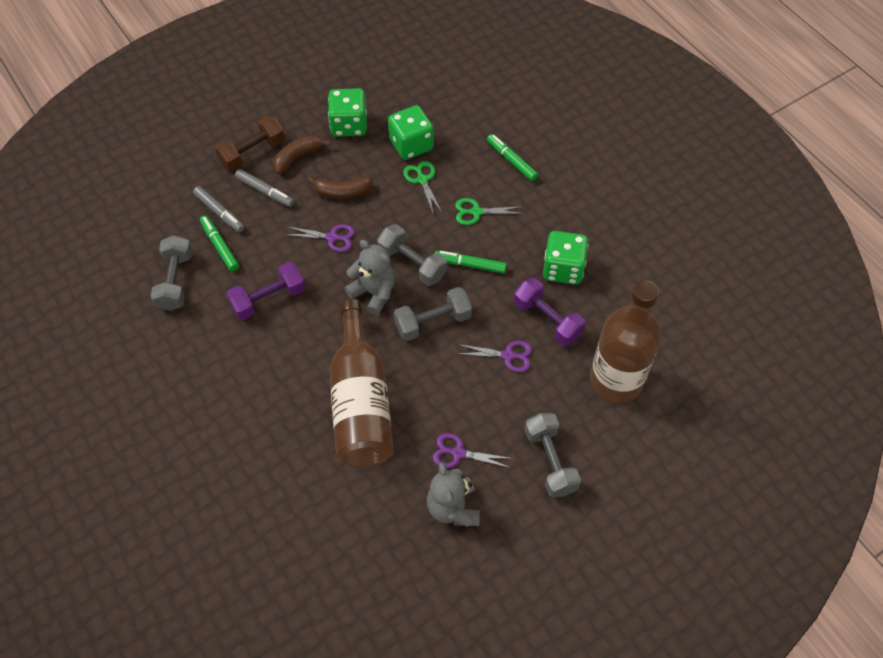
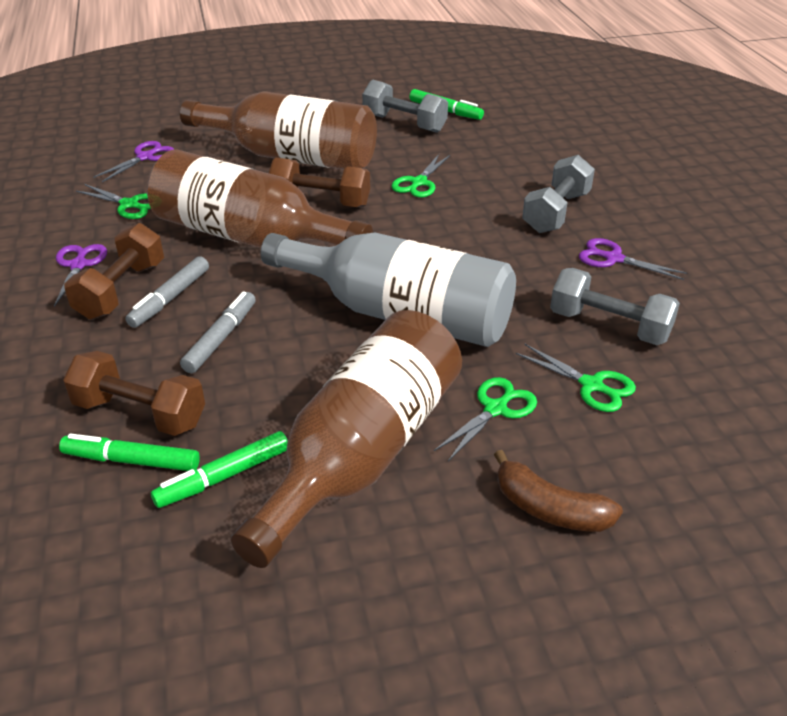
brown banana: [273,135,330,174] [307,176,373,199] = 2 -> [494,450,623,532] = 1
brown bottle: [329,299,394,468] [590,280,661,403] = 2 -> [147,149,373,248] [180,91,377,170] [231,310,462,568] = 3
brown dumbbell: [215,116,285,171] = 1 -> [63,351,205,436] [64,223,164,320] [269,158,370,207] = 3
green dice: [328,88,367,137] [388,105,434,160] [543,231,588,285] = 3 -> none = 0
green scissors: [403,161,442,215] [455,198,524,225] = 2 -> [76,184,151,219] [391,154,450,198] [434,377,537,461] [515,344,636,412] = 4
grey bottle: none = 0 -> [261,232,516,347] = 1
grey dumbbell: [151,235,193,311] [377,224,447,286] [394,287,472,341] [525,413,581,497] = 4 -> [362,80,448,133] [522,155,595,233] [550,268,680,345] = 3
grey teddy bear: [344,240,395,315] [427,463,480,527] = 2 -> none = 0
purple dumbbell: [227,262,305,320] [514,278,586,346] = 2 -> none = 0

